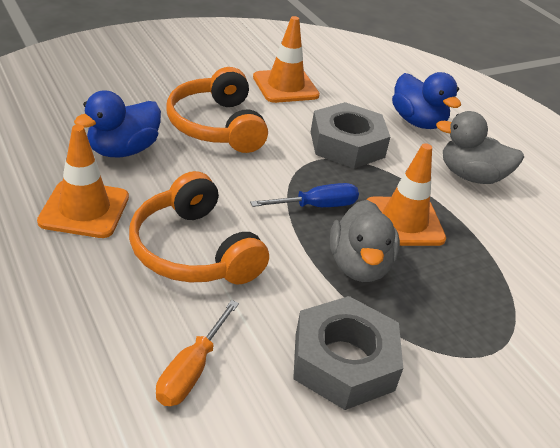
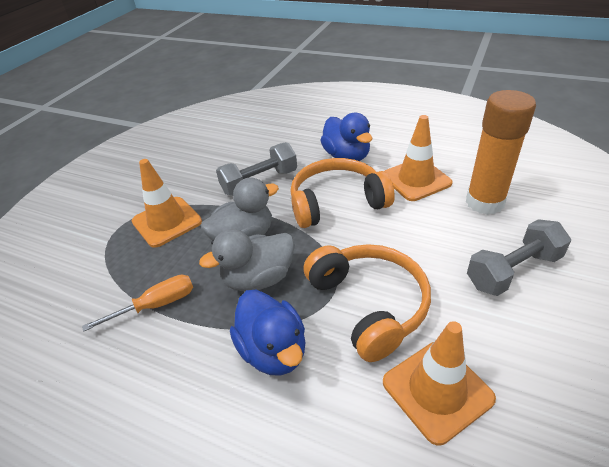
blue screwdriver: [250,183,359,207] = 1 -> none = 0
grey dumbbell: none = 0 -> [216,142,297,196] [467,219,571,296] = 2
grey nut: [293,296,403,410] [311,102,390,168] = 2 -> none = 0
orange glue stick: none = 0 -> [466,90,536,215] = 1

